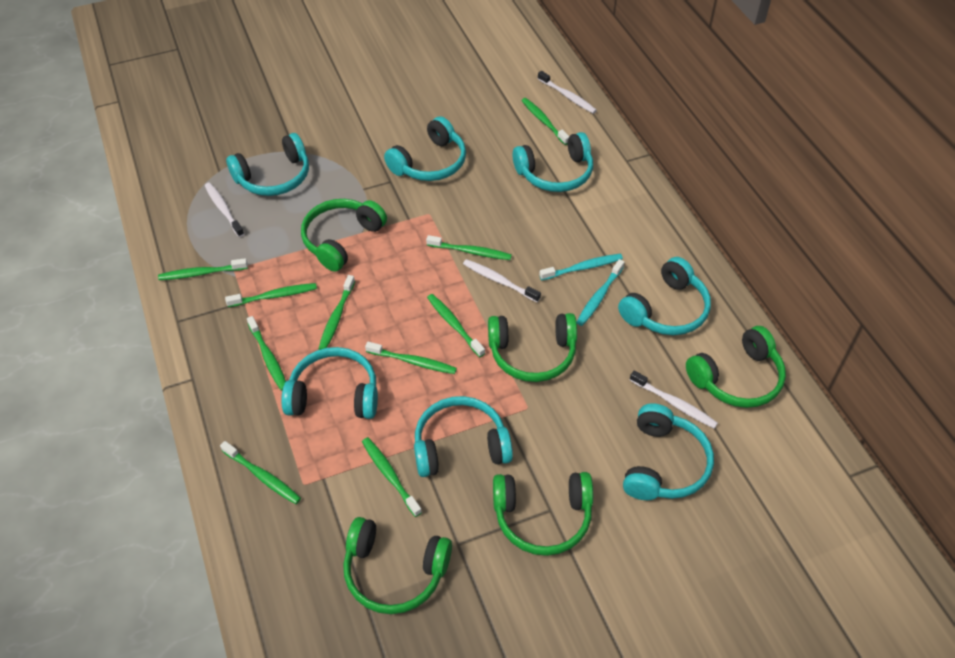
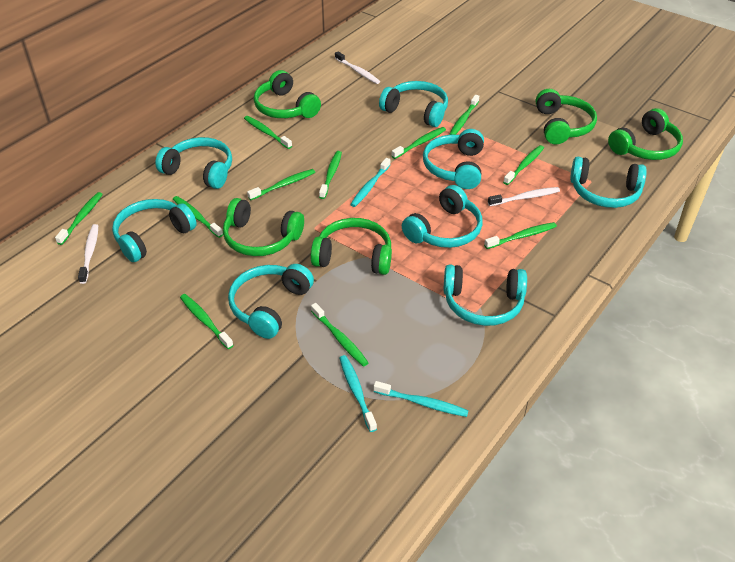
green toothbrush: [158,258,248,280] [220,441,301,504] [225,283,317,307] [247,316,286,391] [318,275,355,350] [362,437,422,517] [365,342,457,374] [426,235,512,260] [427,294,485,357] [521,98,569,145] = 10 -> [55,192,103,245] [173,196,223,238] [180,294,234,349] [244,116,292,149] [247,169,315,200] [311,303,369,367] [319,151,342,199] [392,127,446,159] [449,95,479,135] [484,222,557,249] [503,145,544,185] = 11
turquoise headphones: [226,133,309,196] [281,347,378,419] [384,116,466,181] [414,396,513,477] [513,132,593,192] [618,257,711,335] [623,404,714,500] = 7 -> [112,199,197,262] [155,137,232,189] [228,264,314,339] [379,81,448,127] [402,185,483,248] [423,129,484,189] [443,264,527,326] [570,157,647,208] = 8
turquoise toothbrush: [539,254,623,280] [577,259,624,326] = 2 -> [339,355,377,432] [350,158,390,207] [374,381,469,417] = 3
white toothbrush: [205,183,244,237] [463,259,541,302] [538,71,597,114] [630,370,718,428] = 4 -> [78,224,98,284] [335,52,380,84] [488,187,560,206] = 3

